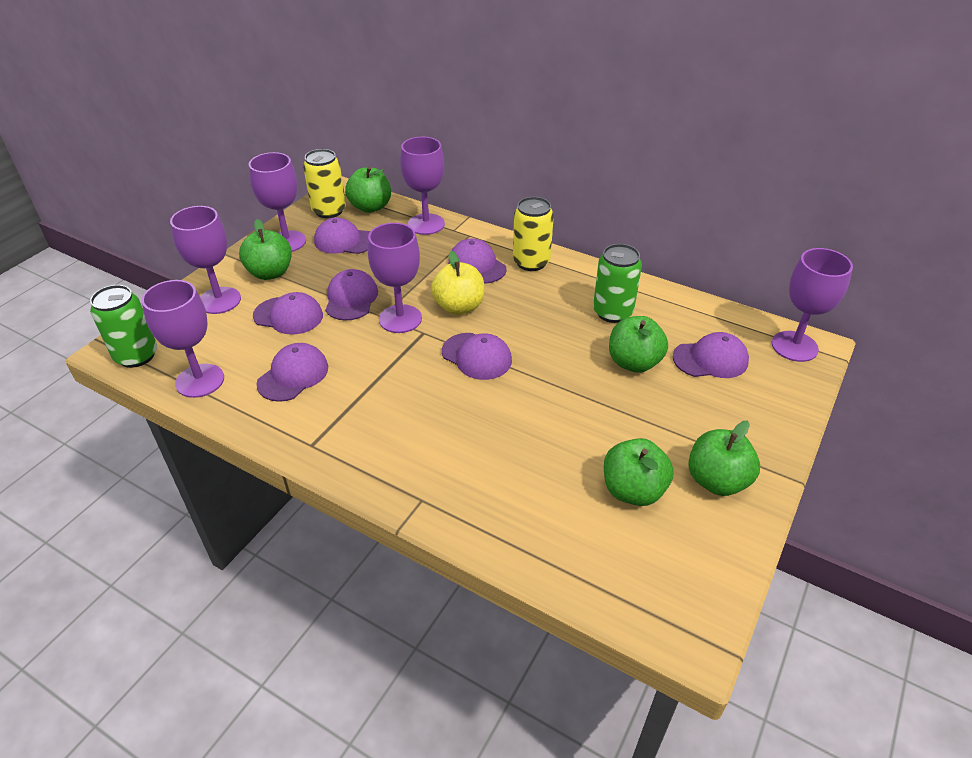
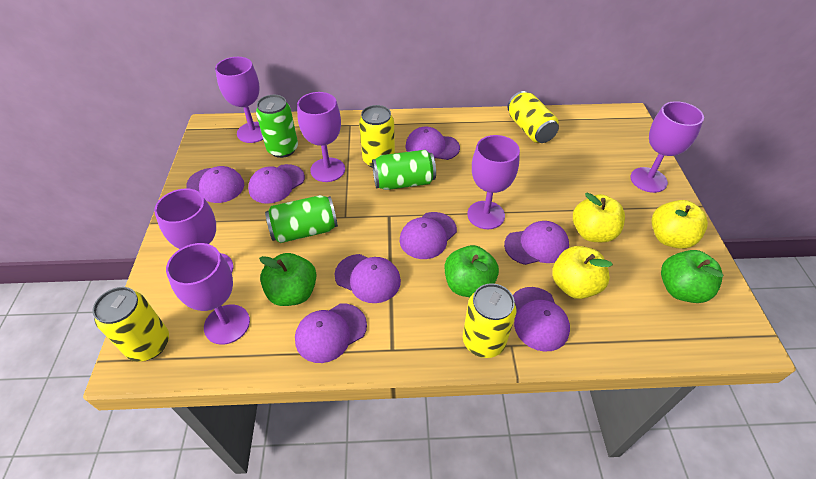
green apple: [239,219,292,280] [345,167,391,213] [604,438,674,506] [609,316,668,373] [688,421,760,496] = 5 -> [259,253,317,306] [445,245,499,297] [661,250,724,303] = 3
green can: [90,285,157,368] [593,244,642,323] = 2 -> [256,95,298,158] [265,195,338,243] [372,150,436,190] = 3
purple cap: [253,292,323,335] [256,343,328,402] [314,218,370,254] [325,269,378,320] [442,333,512,380] [448,238,507,283] [673,332,749,378] = 7 -> [186,166,244,203] [248,164,305,204] [295,304,367,363] [335,254,401,303] [400,212,457,259] [405,127,460,160] [504,221,569,265] [513,287,570,352] = 8
yellow apple: [431,251,484,315] = 1 -> [552,246,613,299] [573,193,625,242] [651,200,708,249] = 3
yellow can: [303,149,346,218] [513,197,554,271] = 2 -> [92,287,169,362] [359,105,395,168] [463,283,517,358] [507,91,559,143] = 4

